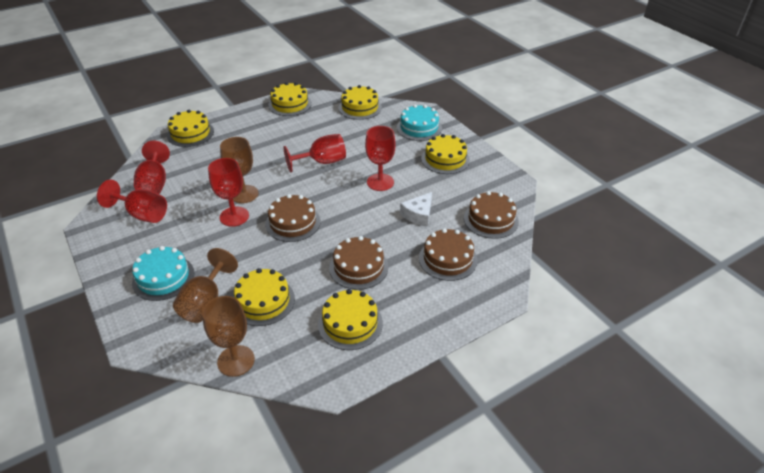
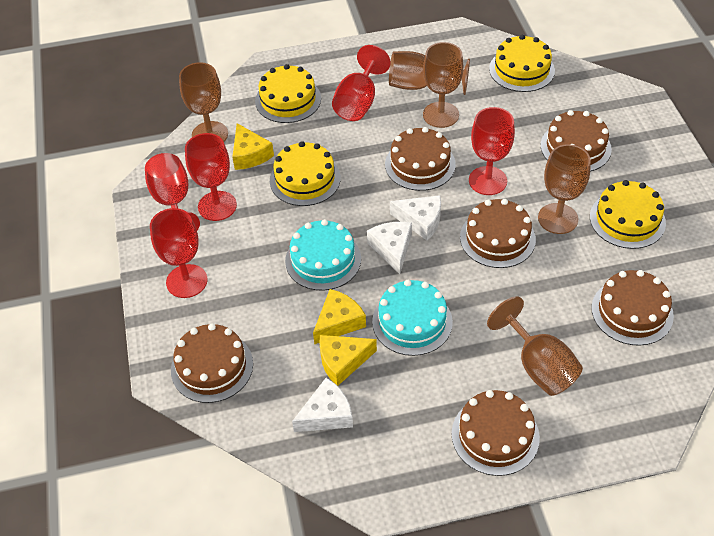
brown cake: [265,194,320,242] [329,236,388,290] [419,228,477,281] [464,191,519,239] = 4 -> [171,323,253,403] [385,127,456,191] [452,390,540,476] [460,199,536,268] [541,110,612,172] [591,270,674,346] = 6
brown goblet: [173,248,238,323] [202,296,255,377] [220,137,258,203] = 3 -> [179,62,228,142] [389,51,470,95] [423,42,464,128] [487,296,583,396] [538,144,591,234] = 5
white cheese: [400,192,432,227] = 1 -> [292,378,353,432] [367,222,412,274] [390,195,441,240] = 3
yellow cake: [167,110,214,147] [234,268,295,326] [268,82,312,116] [318,289,383,350] [338,85,382,120] [421,134,470,174] = 6 -> [255,64,321,123] [270,141,341,206] [489,35,555,92] [590,180,666,249] = 4
yellow cheese: none = 0 -> [232,123,274,170] [313,289,366,344] [319,335,377,386] = 3

